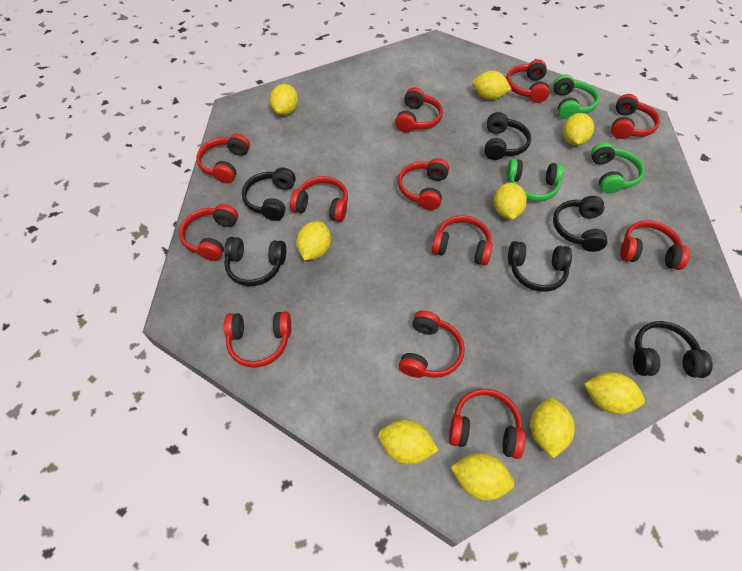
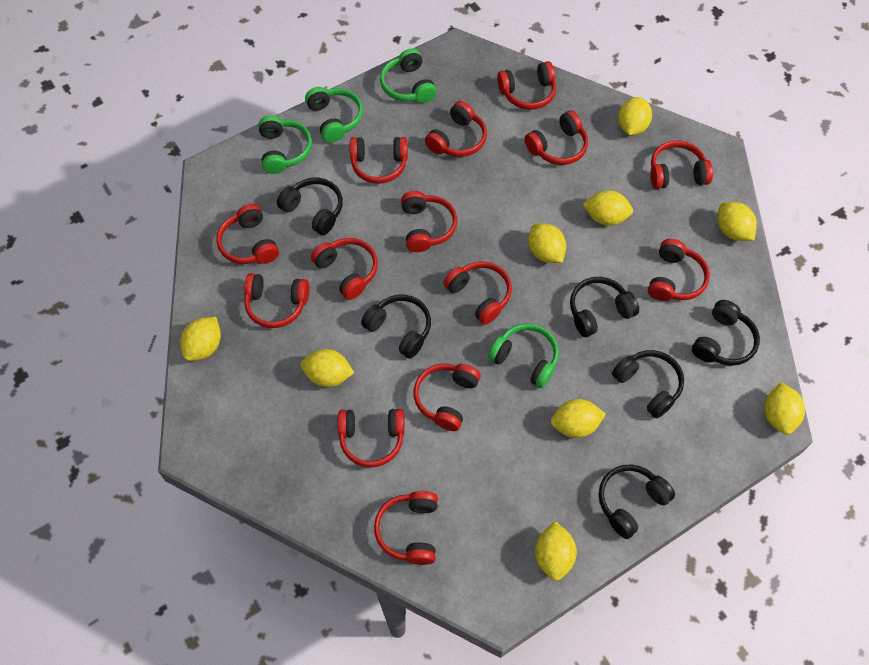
green headphones: [506,159,564,201] [553,74,600,119] [591,142,645,194] = 3 -> [259,115,312,174] [305,87,363,143] [380,48,437,103] [488,323,559,388] = 4
red headphones: [179,204,238,261] [197,134,250,183] [224,311,291,368] [290,176,348,222] [395,87,443,133] [398,158,449,210] [399,310,465,378] [431,215,493,266] [449,389,525,459] [506,60,550,103] [611,94,660,139] [620,220,690,270] = 12 -> [216,204,279,264] [244,273,309,328] [311,238,378,300] [337,409,405,467] [350,137,408,184] [374,491,438,565] [401,191,457,252] [414,364,481,431] [425,101,487,157] [443,261,512,325] [497,61,556,110] [525,111,588,165] [648,239,710,301] [650,140,713,189] = 14

